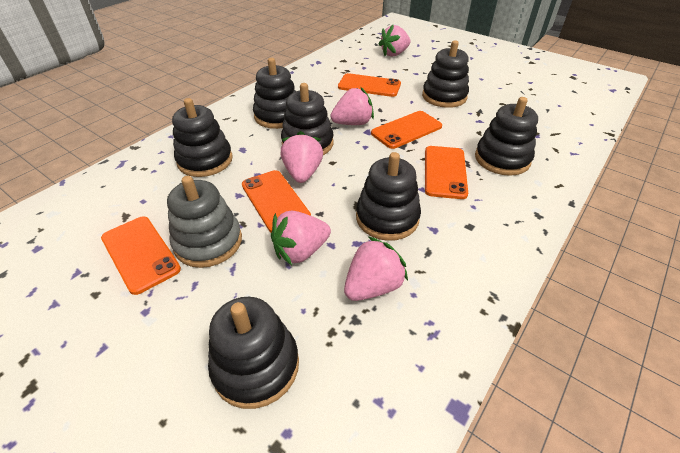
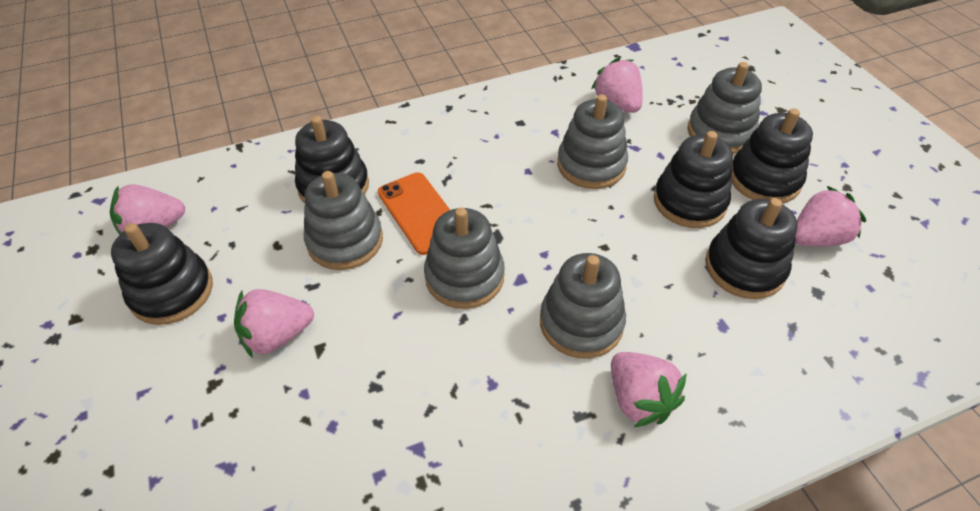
black stacking toy: [172,98,233,177] [208,297,299,409] [253,58,296,129] [281,83,334,155] [356,152,421,241] [422,40,469,108] [475,97,538,176] = 7 -> [111,223,213,325] [295,116,369,203] [654,131,733,228] [705,198,797,299] [731,108,813,203] = 5
grey stacking toy: [167,176,242,268] = 1 -> [304,171,383,270] [424,208,505,309] [540,253,626,359] [557,94,628,189] [687,62,762,154] = 5
orange phone: [101,217,181,295] [242,170,311,232] [338,73,401,97] [371,111,442,149] [425,146,468,199] = 5 -> [378,172,450,255] = 1

